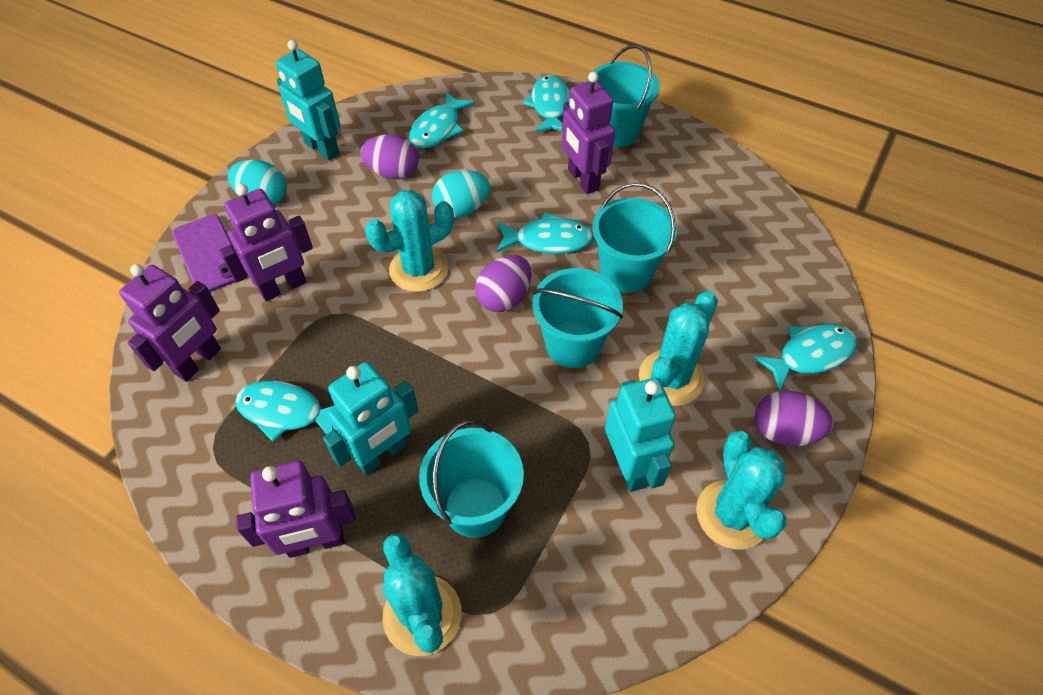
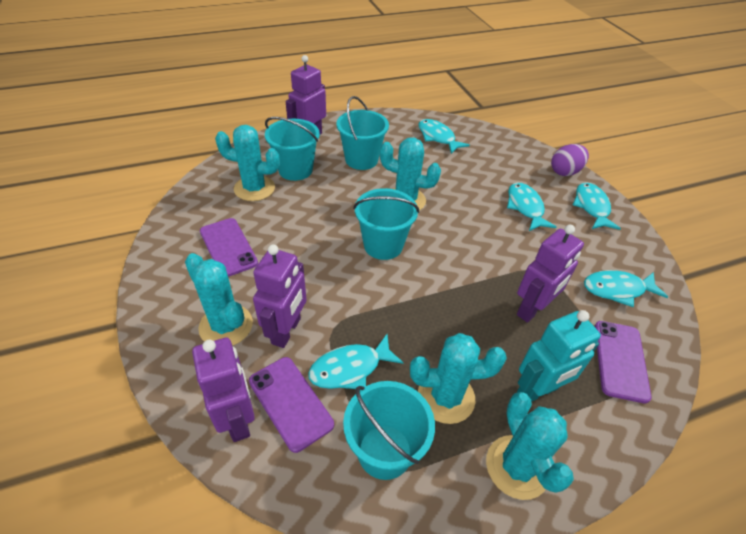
purple egg: [361,134,419,179] [475,255,531,312] [755,390,833,446] = 3 -> [551,144,589,176] = 1
purple phone: [172,214,246,292] = 1 -> [200,218,258,277] [249,357,334,453] [595,321,652,403] = 3
turquoise cactus: [365,190,454,292] [382,533,462,656] [639,291,718,406] [696,430,786,549] = 4 -> [185,253,253,346] [215,125,280,201] [380,138,441,211] [410,333,507,424] [486,392,574,500] = 5
turquoise egg: [228,160,287,205] [432,170,490,218] = 2 -> none = 0
turquoise robot: [276,40,340,161] [323,362,419,475] [605,377,676,492] = 3 -> [517,310,601,402] = 1

